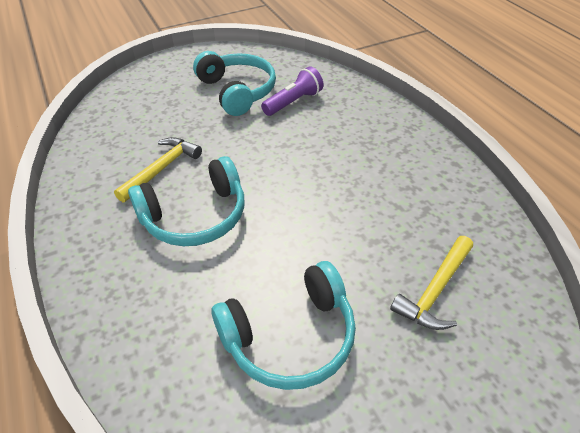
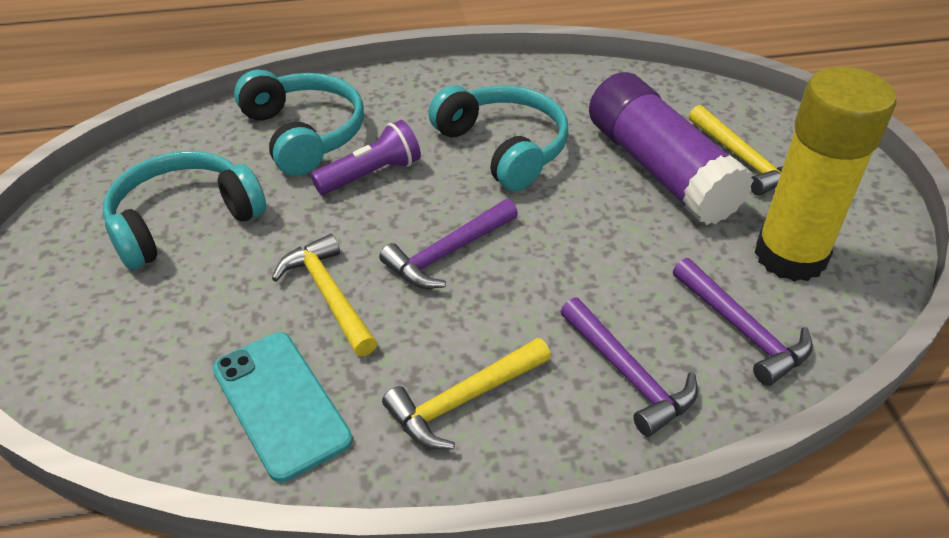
purple glue stick: none = 0 -> [589,72,754,225] = 1
purple hammer: none = 0 -> [379,199,518,289] [560,297,698,437] [673,258,813,386] = 3
turquoise phone: none = 0 -> [212,332,353,482] = 1
yellow glue stick: none = 0 -> [754,66,897,282] = 1
yellow hammer: [114,137,202,203] [390,236,473,330] = 2 -> [272,234,378,356] [382,338,551,449] [689,105,783,196] = 3

